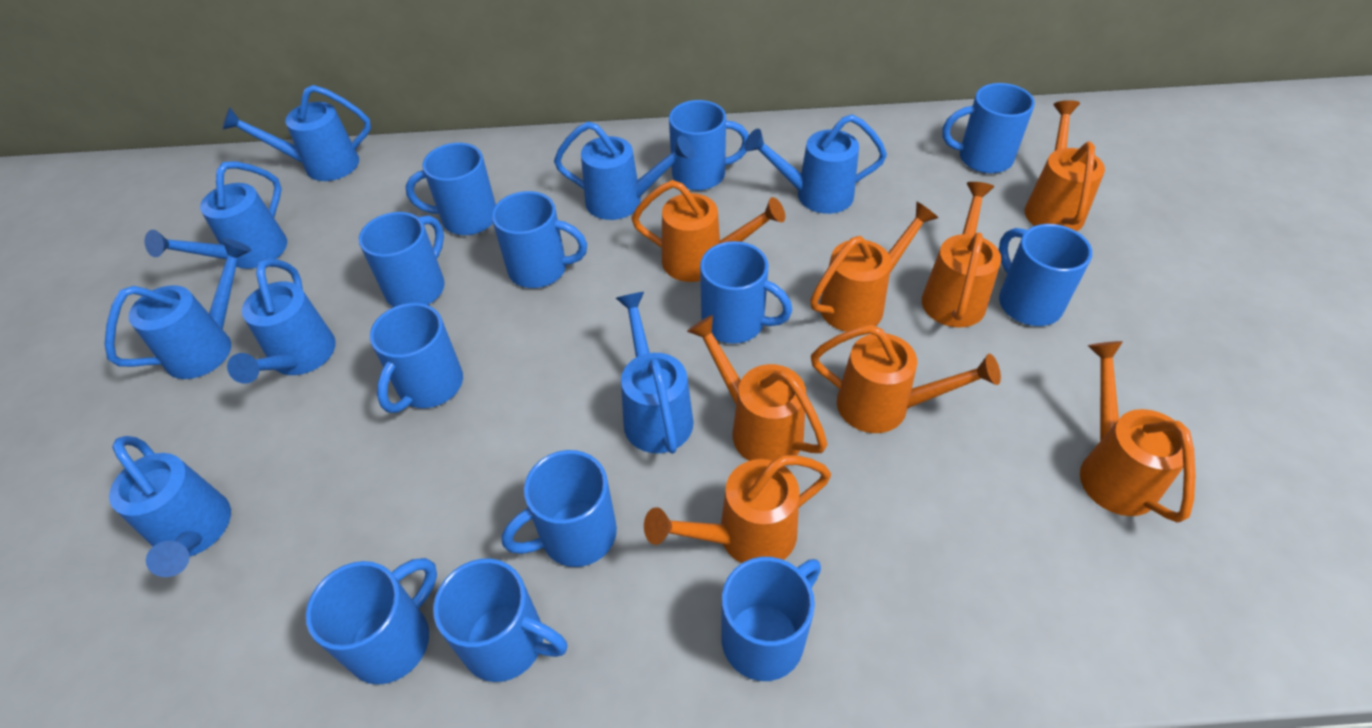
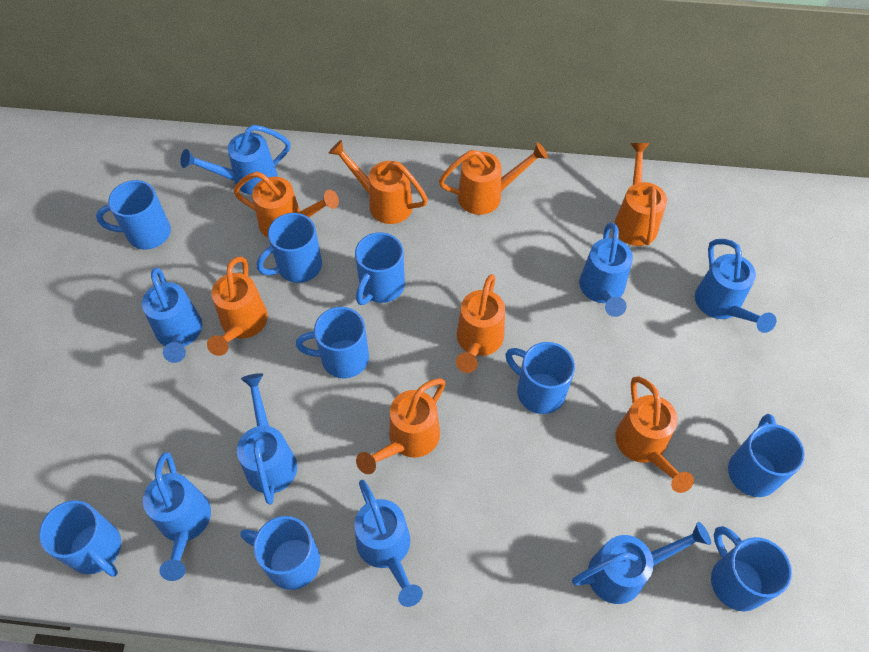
blue mug: [306,558,437,685] [359,212,445,307] [370,303,463,413] [406,143,496,235] [433,559,568,682] [492,191,587,288] [502,450,617,567] [669,100,749,190] [700,241,792,344] [721,557,821,681] [942,83,1035,174] [999,224,1092,326] = 12 -> [39,500,121,577] [96,180,171,250] [240,516,321,590] [257,213,322,283] [296,307,369,379] [355,232,405,305] [505,342,575,414] [711,526,792,611] [728,414,805,497] = 9

